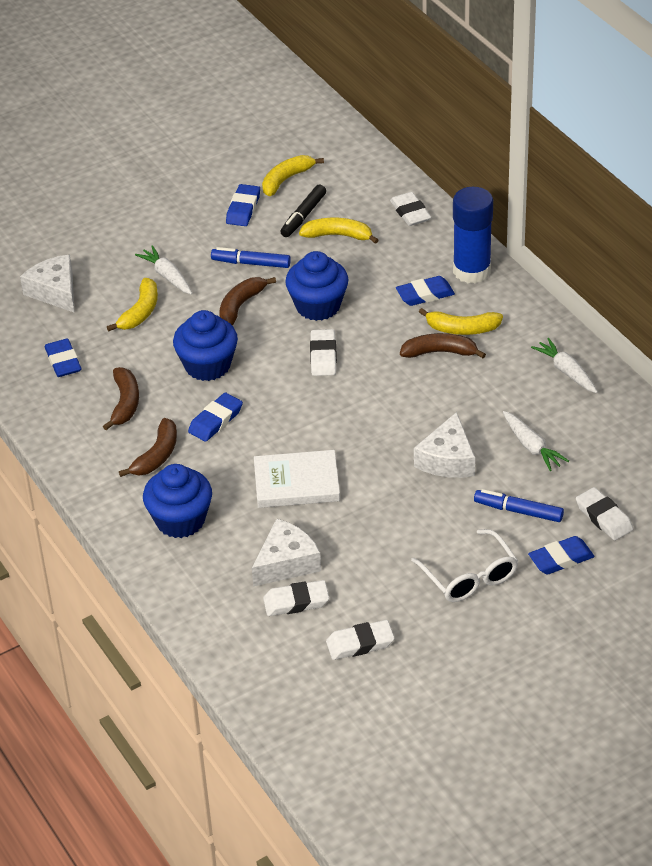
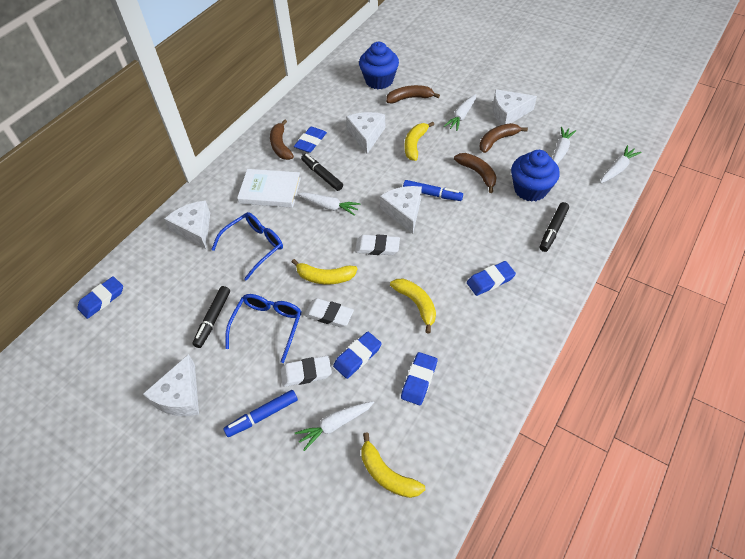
black marker: [280,184,326,237] = 1 -> [192,286,230,348] [301,154,343,191] [540,202,569,252] = 3
blue cupcake: [143,464,212,538] [173,310,238,381] [285,251,348,321] = 3 -> [359,42,399,89] [511,150,560,202] = 2
blue glasses: none = 0 -> [211,212,283,281] [225,294,302,363] = 2
blue glue stick: [453,187,493,283] = 1 -> none = 0
white carrot: [135,245,192,295] [503,411,569,471] [531,338,598,393] = 3 -> [295,401,374,451] [298,192,361,216] [444,94,476,131] [552,127,576,164] [600,145,642,183] = 5
white cheese: [20,255,75,313] [252,519,321,587] [414,412,475,478] = 3 -> [143,354,199,416] [164,201,210,249] [346,112,385,154] [380,186,422,234] [493,89,537,125] = 5
white eraser: [263,580,329,616] [310,329,337,376] [326,620,395,660] [390,192,431,226] [576,487,633,541] = 5 -> [281,356,332,387] [304,298,354,327] [355,234,400,255] = 3
white glasses: [411,529,518,602] = 1 -> none = 0

